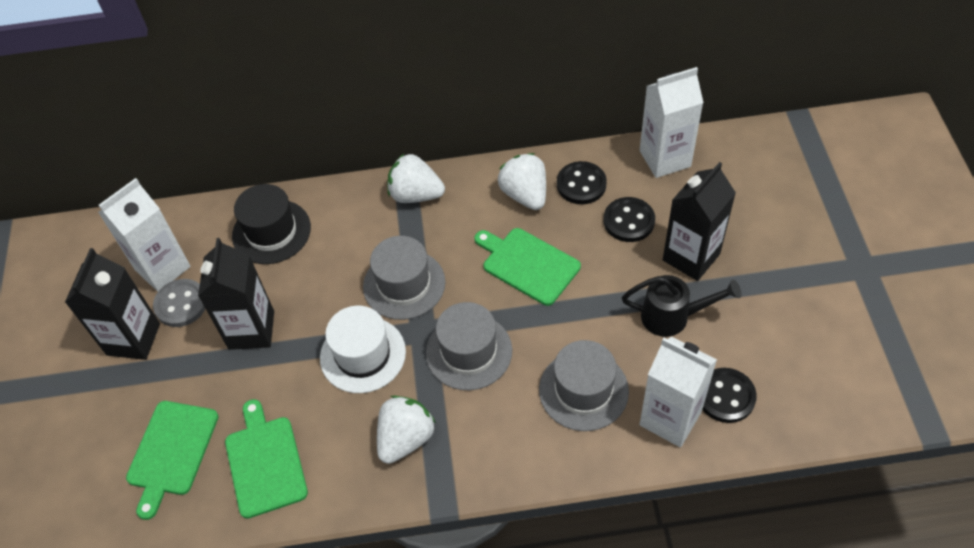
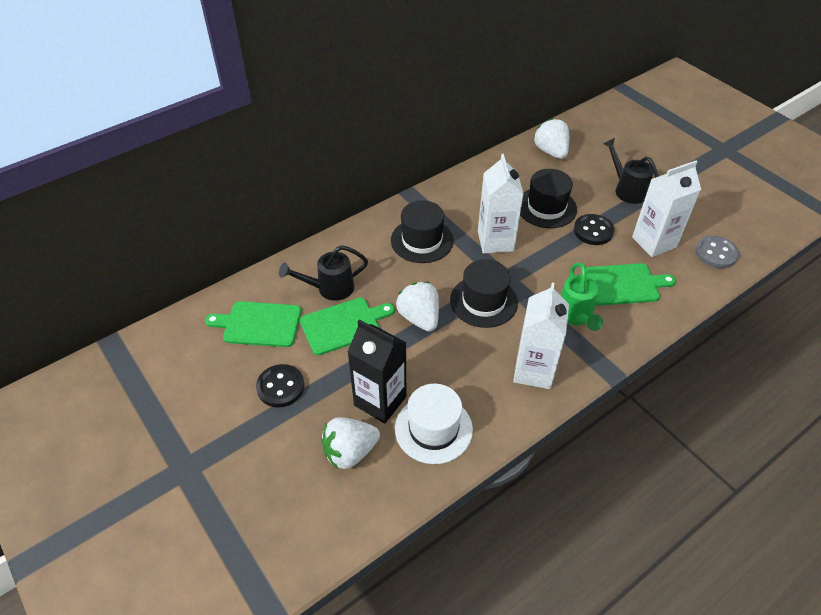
black button: [557,161,607,204] [604,197,655,242] [702,368,757,423] = 3 -> [256,364,304,407] [574,214,614,245] = 2
black carton: [65,248,160,360] [198,238,274,350] [663,162,736,281] = 3 -> [347,320,407,423] = 1
black hat: [232,184,311,264] = 1 -> [391,200,453,263] [450,259,518,328] [520,169,577,228] = 3
black watering can: [622,275,742,337] = 1 -> [279,245,368,301] [603,138,659,204] = 2
green watering can: none = 0 -> [561,263,603,331] = 1
grey hat: [363,236,445,320] [426,302,512,390] [539,340,629,431] = 3 -> none = 0

